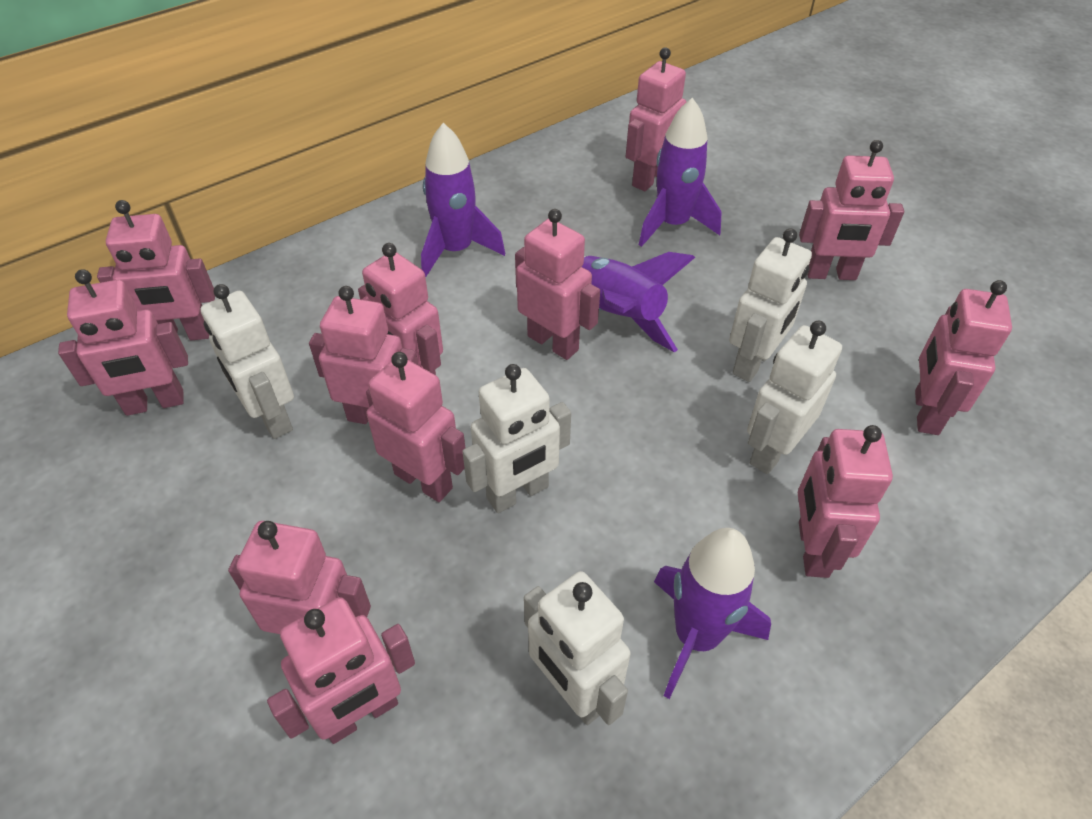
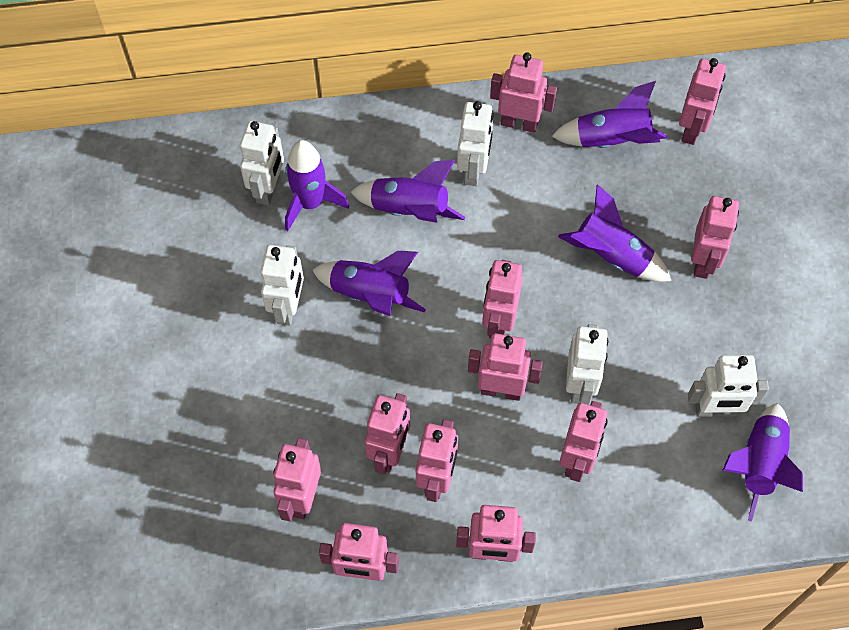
pink robot: [58,269,188,416] [97,200,215,340] [228,521,371,634] [267,597,415,744] [309,286,418,424] [358,243,443,375] [366,352,465,502] [515,209,600,360] [626,47,686,191] [798,425,893,578] [799,140,904,280] [915,280,1012,435] = 12 -> [273,438,321,521] [319,523,399,581] [365,393,410,474] [416,419,458,502] [456,505,536,562] [468,333,543,401] [482,260,523,339] [490,52,557,133] [559,401,608,482] [679,58,726,145] [692,196,739,279] = 11
purple rocket: [421,123,505,278] [582,252,695,353] [639,97,722,247] [654,528,771,699] = 4 -> [285,140,349,231] [313,251,426,316] [351,160,465,223] [552,81,667,148] [558,184,671,282] [723,403,803,522] = 6

